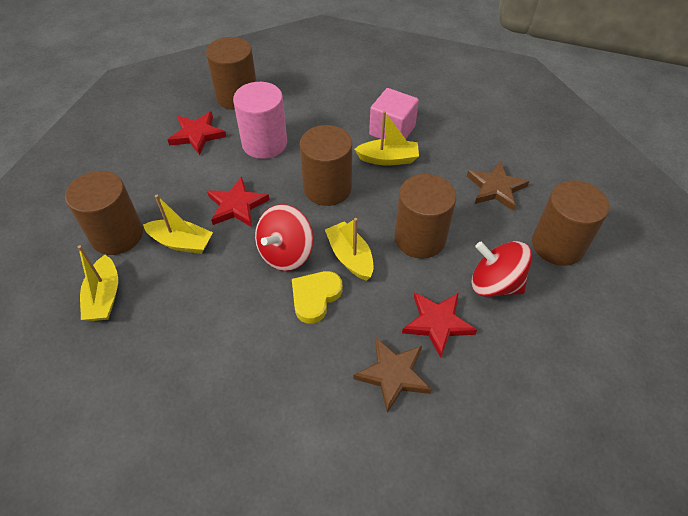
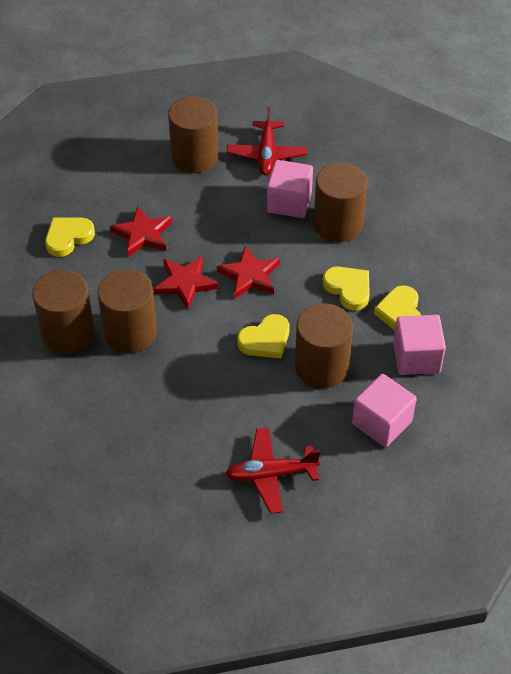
brown star: [353,338,432,413] [467,161,529,211] = 2 -> none = 0
pink cube: [369,88,419,139] = 1 -> [267,160,313,218] [352,374,417,448] [393,315,446,375] = 3
pink cylinder: [233,82,287,159] = 1 -> none = 0
red plane: none = 0 -> [225,427,320,514] [227,107,307,175] = 2
red spinning top: [255,204,314,271] [471,241,532,297] = 2 -> none = 0
yellow boat: [78,245,118,321] [143,195,213,254] [325,218,373,281] [354,111,419,166] = 4 -> none = 0
yellow heart: [292,271,342,324] = 1 -> [45,218,95,257] [237,314,289,359] [323,266,370,311] [374,285,421,330] = 4

